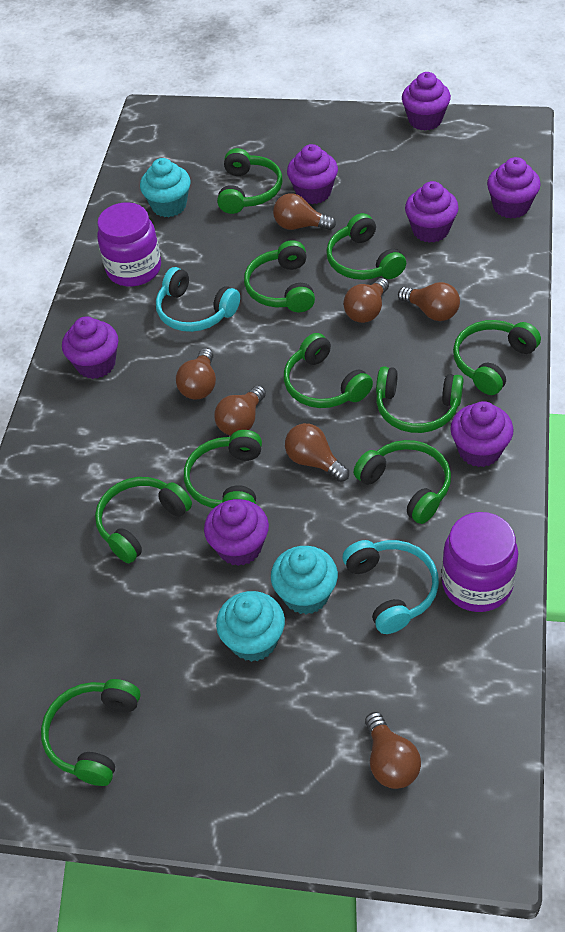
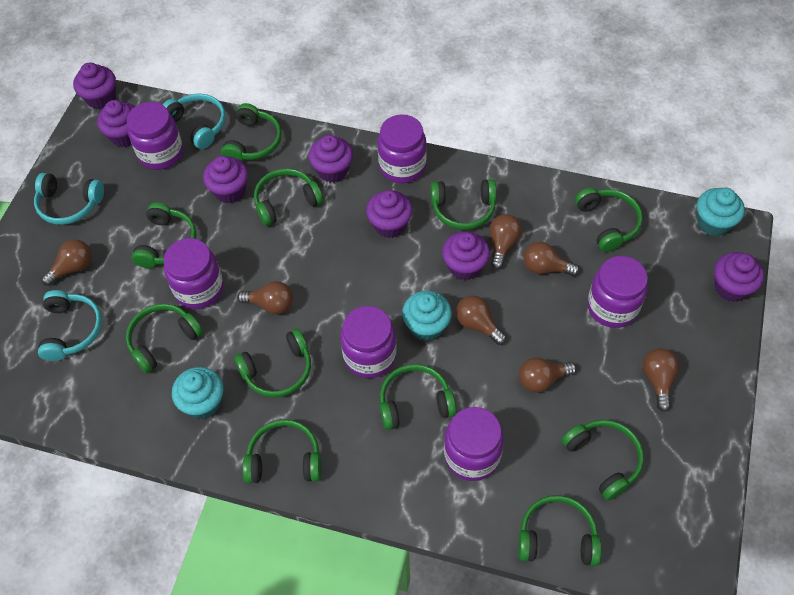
green headphones: [41,679,141,786] [95,477,192,563] [184,430,262,508] [217,148,283,214] [244,240,315,312] [284,333,373,408] [326,213,406,280] [353,440,451,524] [376,366,464,433] [453,320,541,395] = 10 -> [126,304,203,373] [132,202,197,268] [221,103,282,161] [234,329,311,397] [242,419,321,483] [254,168,323,226] [380,364,456,430] [431,179,496,230] [518,495,601,566] [562,420,644,501] [575,188,643,252] = 11
purple jar: [97,202,161,286] [442,512,518,612] = 2 -> [127,102,183,170] [164,238,224,309] [340,306,397,378] [378,114,427,183] [444,407,504,481] [587,256,648,328] = 6
turquoise headphones: [156,267,240,332] [343,540,439,634] = 2 -> [34,173,104,225] [38,290,102,361] [163,93,226,149] = 3

